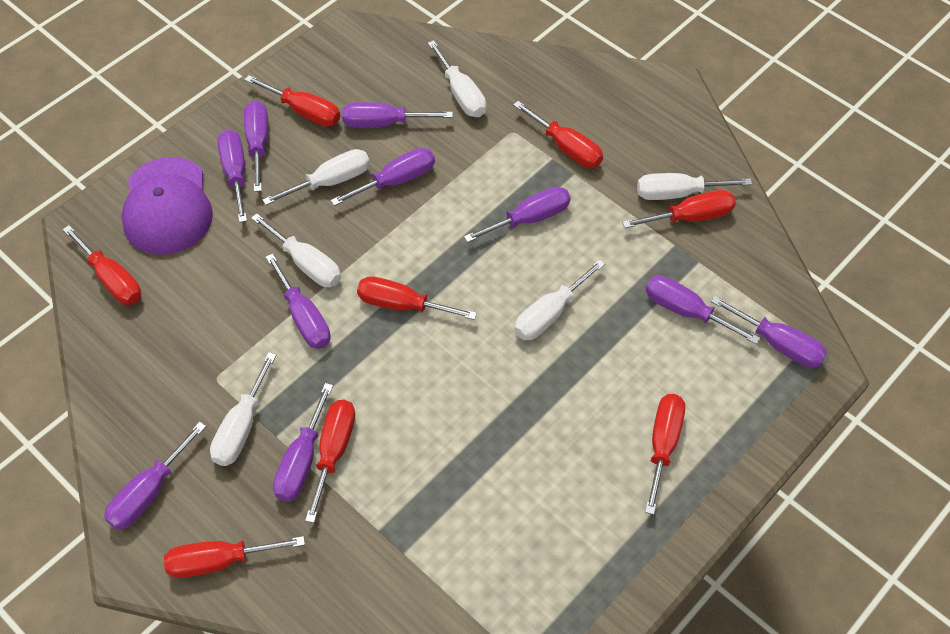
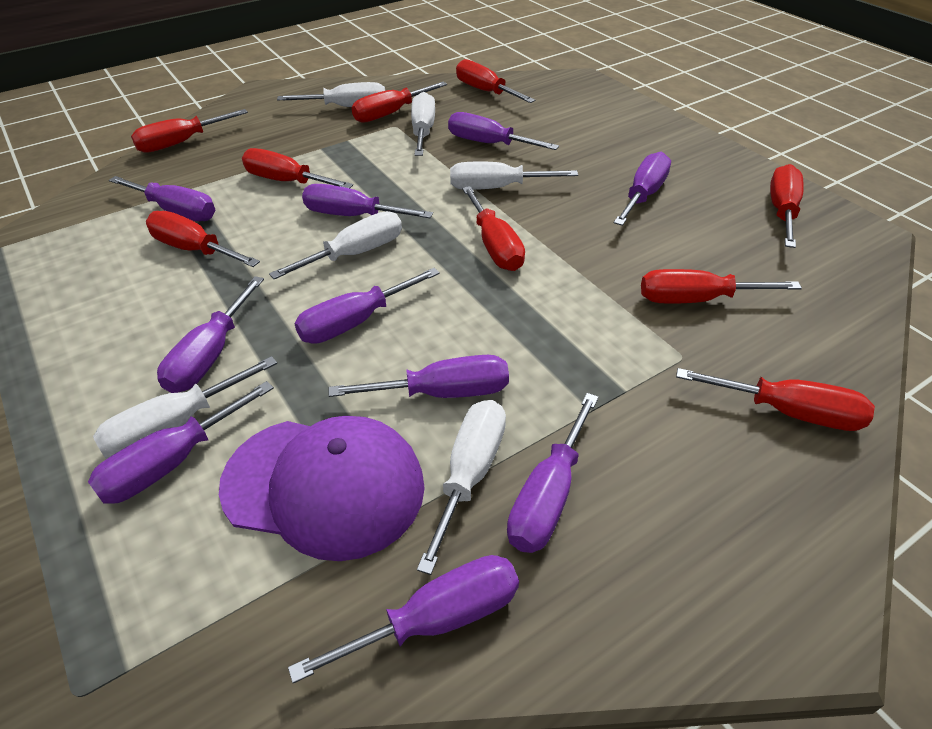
red screwdriver: [62,225,141,305] [164,536,305,578] [245,75,340,127] [305,400,355,523] [357,276,477,320] [513,101,603,168] [622,190,736,228] [645,394,685,515] = 8 -> [131,109,248,153] [146,211,260,267] [242,148,353,188] [351,82,447,123] [456,59,536,103] [462,186,525,271] [641,269,802,304] [676,368,875,431] [770,164,804,248] = 9

